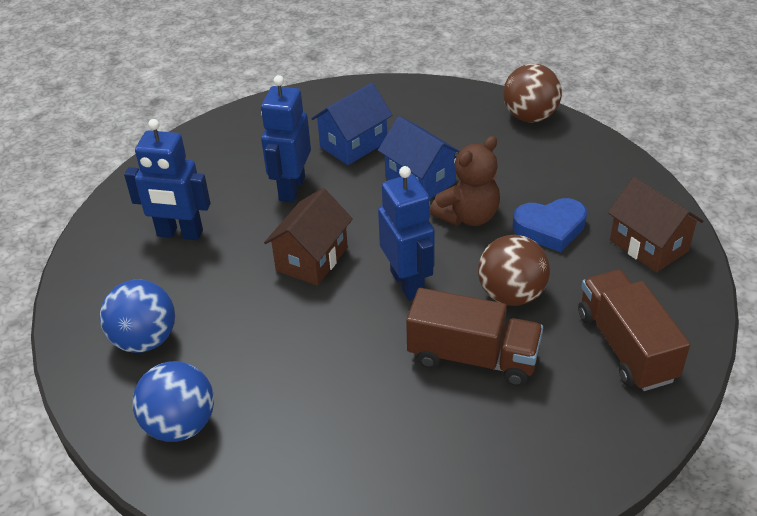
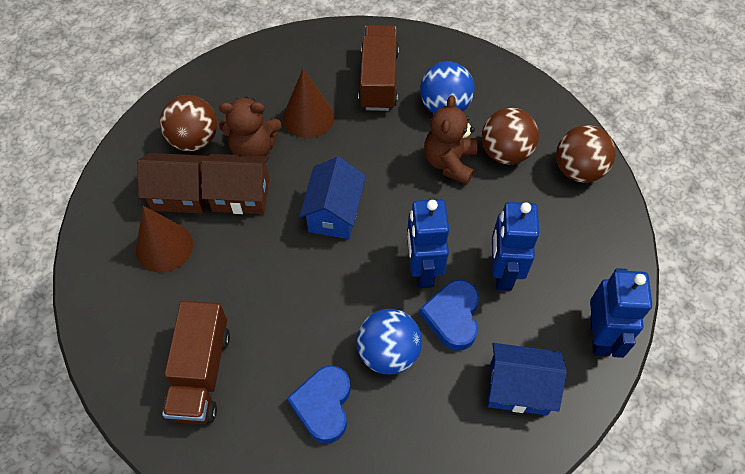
blue heart: [513,198,587,252] = 1 -> [287,365,351,443] [420,280,479,351] = 2
brown ball: [478,235,550,306] [503,64,562,122] = 2 -> [160,95,217,151] [482,108,539,164] [556,125,616,183] = 3
brown cone: none = 0 -> [136,206,193,273] [283,69,334,138] = 2
brown teddy bear: [430,136,500,226] = 1 -> [219,97,281,156] [424,95,477,185] = 2

